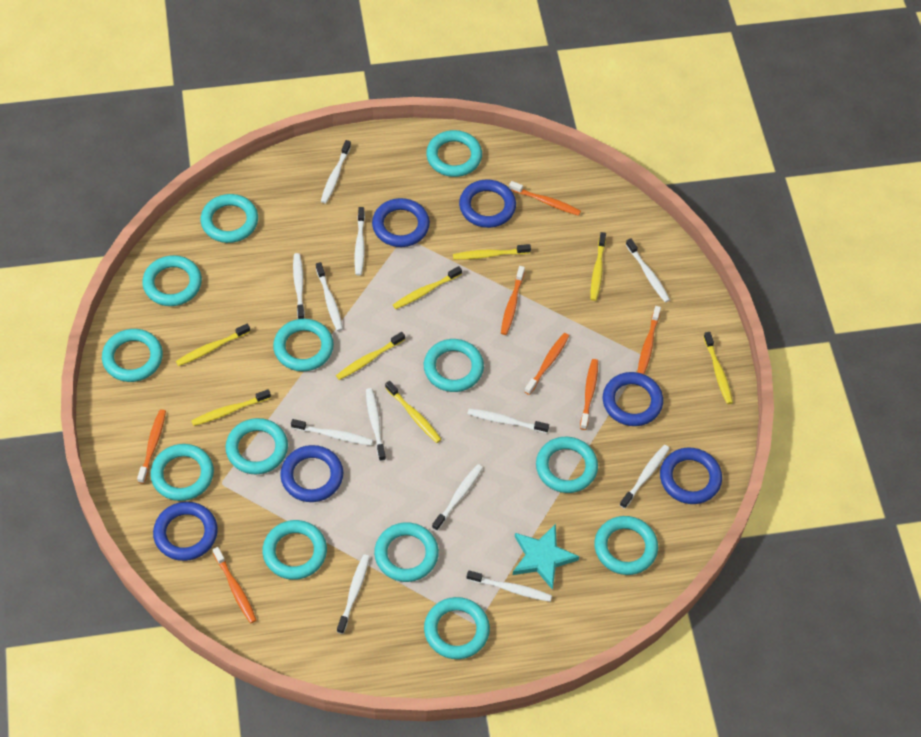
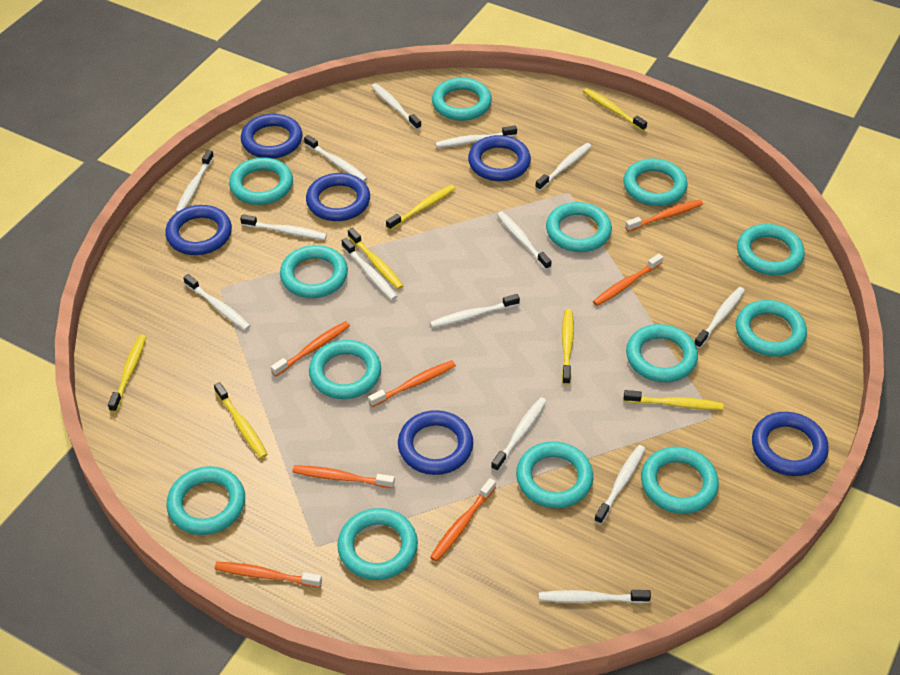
turquoise star: [513,524,579,590] = 1 -> none = 0
white toothbrush: [291,419,373,445] [293,253,305,319] [316,262,343,331] [321,140,351,203] [337,555,370,634] [355,207,365,276] [366,388,386,461] [432,464,483,531] [467,409,549,433] [467,570,552,602] [620,445,670,509] [626,238,670,302] = 12 -> [175,150,214,213] [183,274,250,330] [240,214,327,240] [304,135,368,182] [342,238,397,300] [371,83,422,130] [430,294,520,328] [435,125,517,148] [491,397,547,472] [497,212,552,270] [535,143,591,191] [539,590,651,603] [594,445,645,524] [695,287,745,348] = 14
yellow toothbrush: [176,324,250,366] [191,389,271,426] [336,332,405,380] [385,381,442,443] [393,266,462,309] [453,244,531,260] [591,232,606,301] [704,332,733,404] = 8 -> [108,335,146,412] [214,382,268,458] [348,228,404,289] [386,185,455,230] [562,309,574,385] [583,88,647,131] [624,390,723,410] = 7

